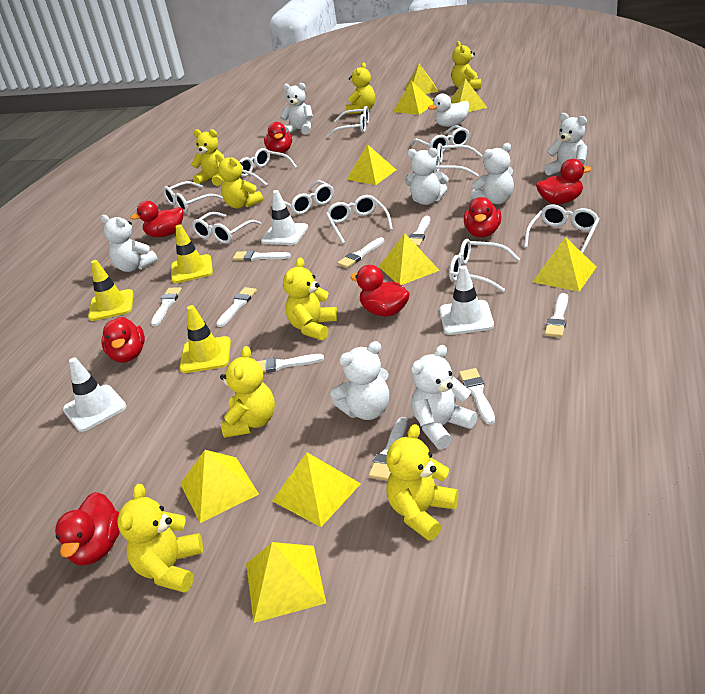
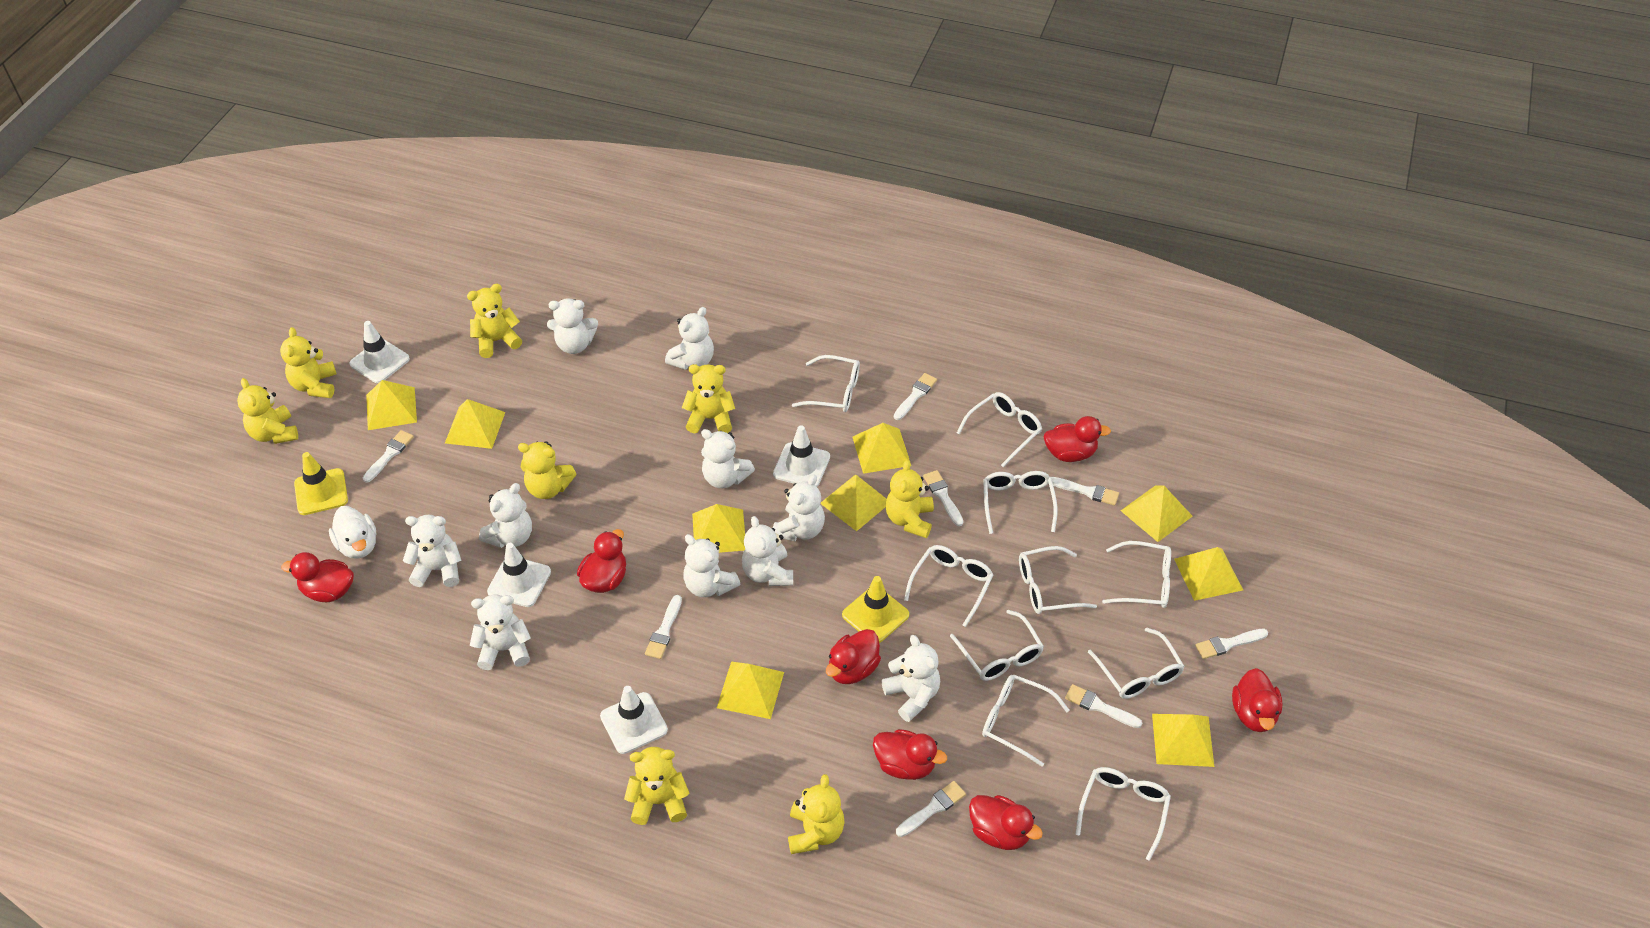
white brush: [151,287,182,326] [216,287,257,327] [233,250,291,261] [257,354,324,373] [337,237,384,268] [369,417,408,481] [409,216,430,247] [459,368,495,424] [545,293,568,337] = 9 -> [363,430,414,483] [645,595,682,659] [894,373,937,420] [896,781,966,837] [923,470,963,526] [1051,477,1119,505] [1065,684,1142,728] [1195,629,1268,659] = 8
white teddy bear: [101,215,158,272] [280,83,313,135] [330,341,389,420] [405,148,448,205] [411,345,477,449] [471,143,514,204] [544,113,587,176] = 7 -> [403,514,461,587] [470,594,531,670] [479,483,532,548] [547,298,598,354] [665,307,714,370] [683,534,740,597] [701,429,755,488] [742,516,793,586] [773,474,825,541] [881,635,940,722] = 10
white traffic cone: [63,358,126,432] [261,190,308,245] [440,265,494,335] = 3 -> [350,321,410,383] [487,543,551,607] [600,686,668,754] [773,425,830,487] = 4
yellow traffic cone: [88,260,134,321] [171,225,213,283] [180,305,231,373] = 3 -> [294,452,348,515] [842,576,909,643] = 2

